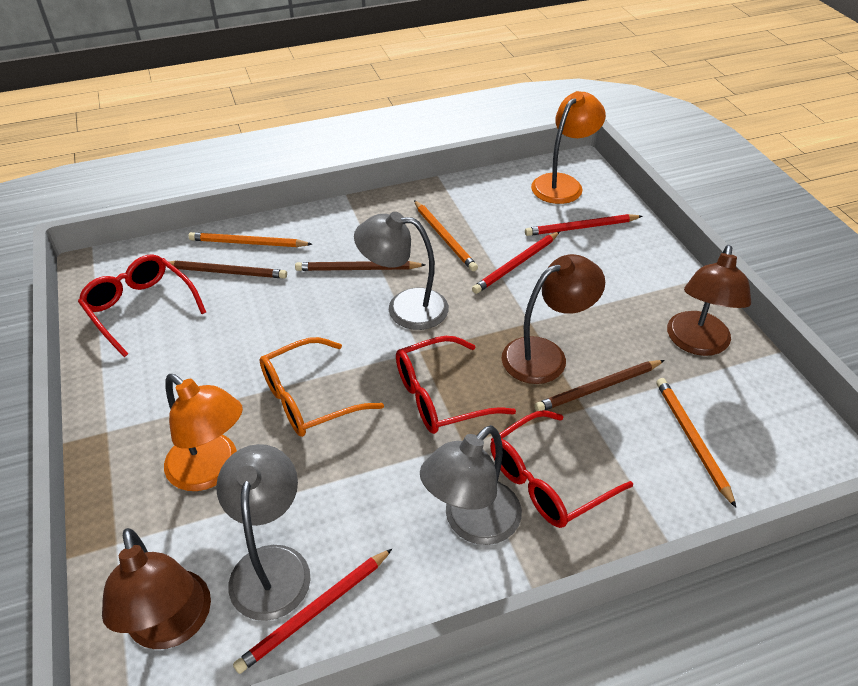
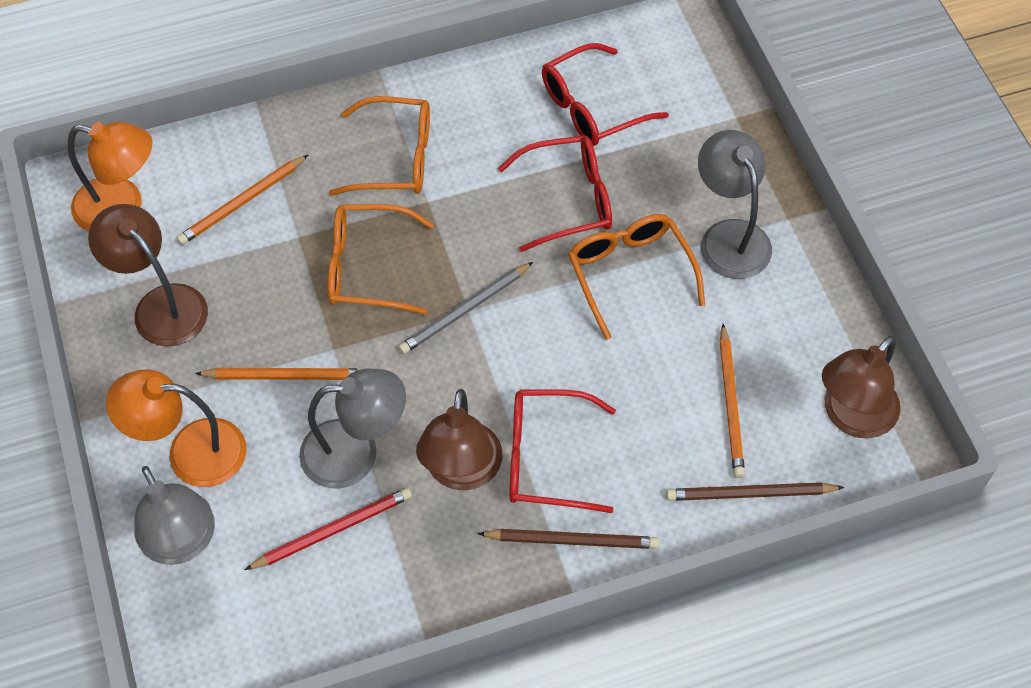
brown pencil: [168,261,287,279] [295,261,425,271] [534,360,665,411] = 3 -> [478,529,659,549] [666,482,844,501] = 2
grey pencil: none = 0 -> [398,262,533,354] = 1
orange glasses: [259,337,384,437] = 1 -> [328,204,434,315] [329,96,430,196] [568,214,705,340] = 3
red pencil: [233,549,392,674] [472,232,560,294] [525,214,642,236] = 3 -> [245,488,412,570] = 1

